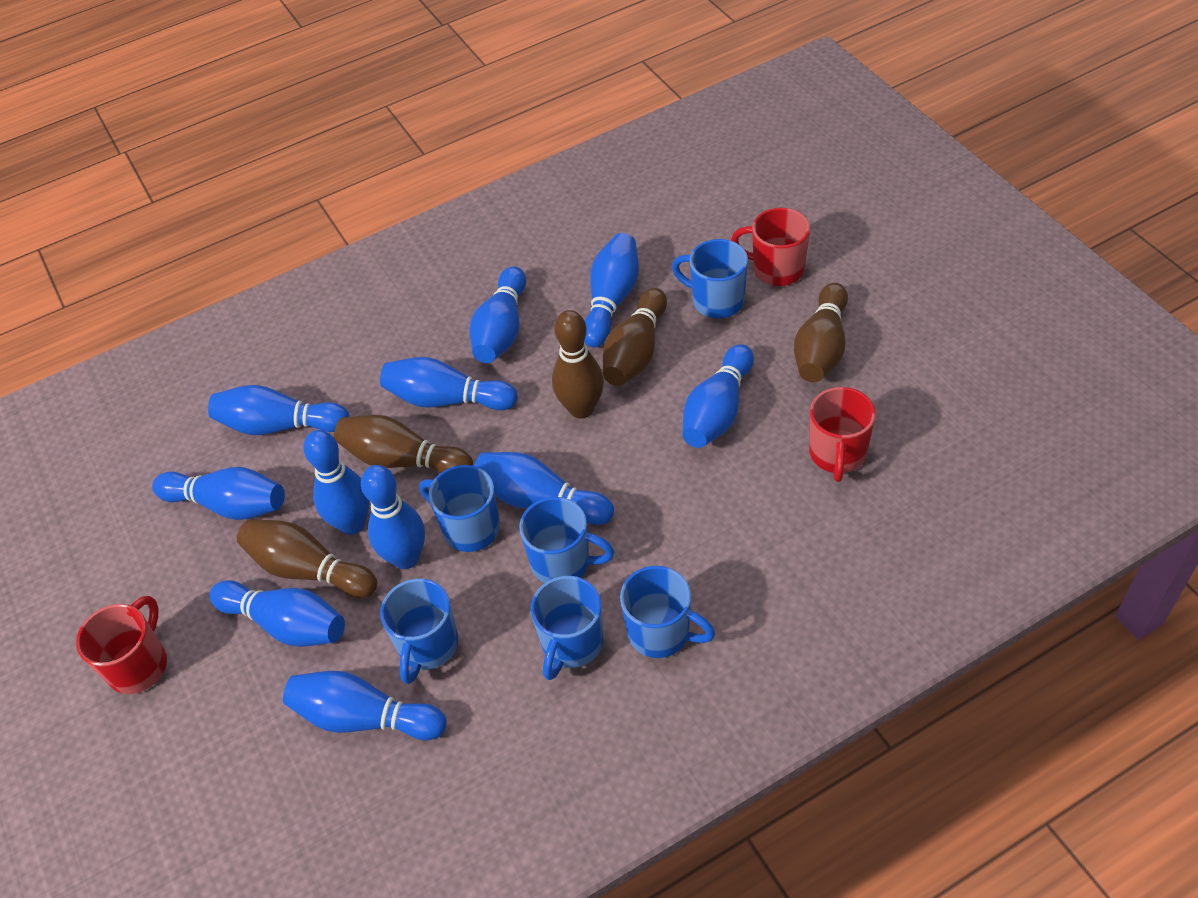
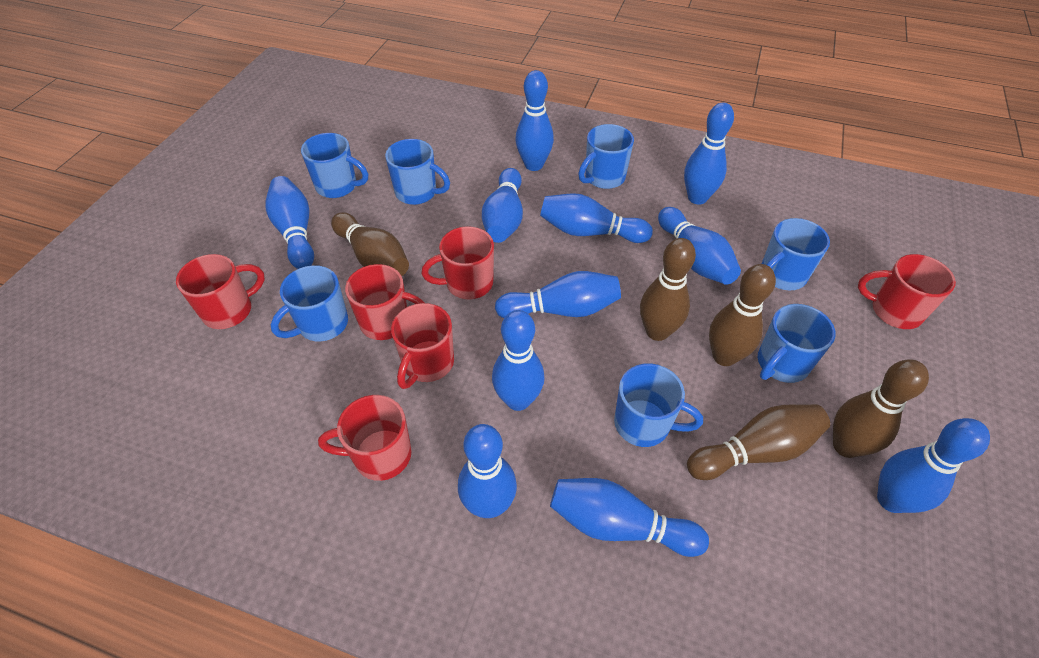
blue mug: [380,578,458,684] [420,465,500,552] [519,497,614,583] [531,576,603,680] [620,566,715,658] [672,239,748,318] = 6 -> [271,265,348,342] [301,133,368,198] [385,139,450,205] [578,124,634,189] [614,363,703,447] [758,304,836,383] [762,218,830,290] = 7
red mug: [76,596,167,694] [731,208,810,286] [809,387,876,482] = 3 -> [176,254,265,329] [318,395,412,481] [345,264,425,340] [391,303,454,389] [421,226,494,299] [858,254,956,329] = 6

